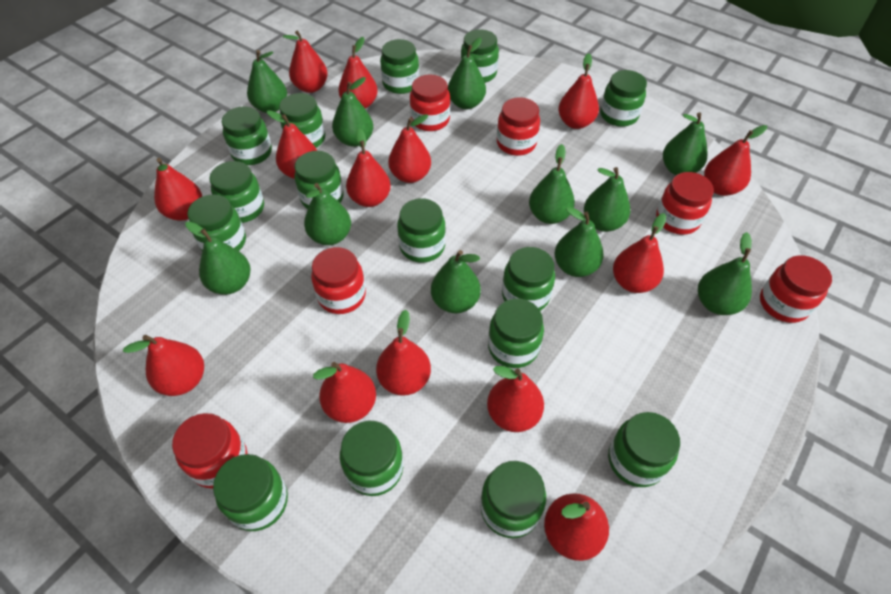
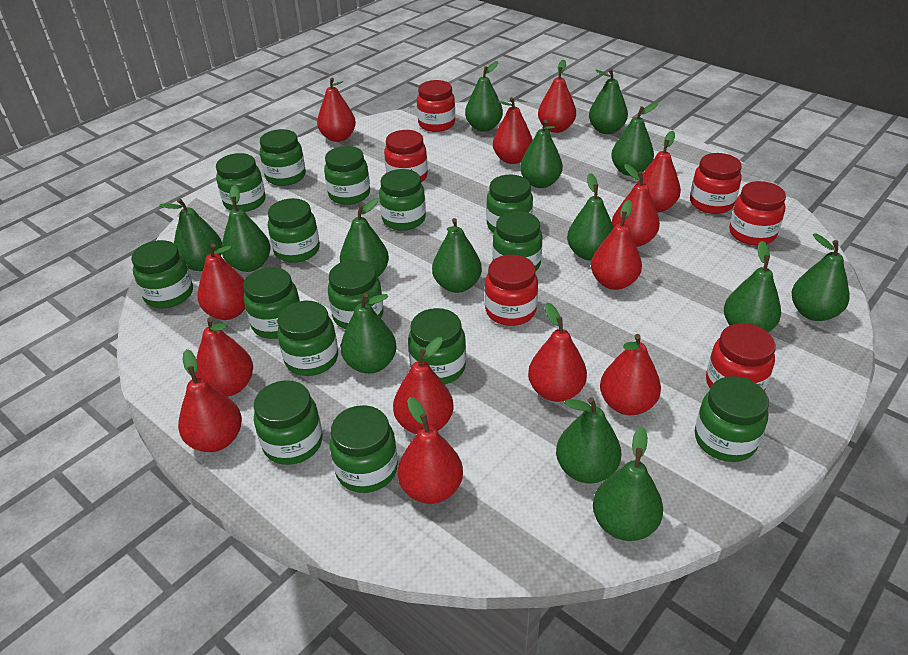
green pear: [185,221,251,295] [247,50,287,113] [304,183,351,245] [332,77,373,147] [431,250,481,313] [448,37,486,109] [529,144,575,224] [555,207,604,277] [584,167,630,232] [663,112,708,175] [698,232,752,315] = 11 -> [159,198,222,271] [222,185,270,272] [340,198,389,277] [341,293,397,374] [432,218,482,293] [465,61,503,132] [520,120,563,188] [556,397,621,483] [567,173,614,260] [589,69,628,134] [593,426,663,541] [611,103,658,176] [724,241,781,332] [791,233,850,321] = 14
red pear: [123,335,204,396] [154,158,202,221] [267,110,317,179] [283,31,328,93] [313,362,376,423] [339,37,378,109] [346,128,391,207] [376,310,431,396] [388,114,431,183] [487,366,544,432] [544,493,609,561] [558,53,599,129] [613,213,666,293] [704,125,767,196] = 14 -> [178,349,242,452] [195,317,253,397] [197,243,245,320] [317,78,356,142] [393,337,453,434] [398,397,463,504] [493,97,533,164] [528,303,587,402] [538,59,576,133] [591,200,642,290] [600,334,661,415] [612,164,660,247] [637,131,681,213] = 13

